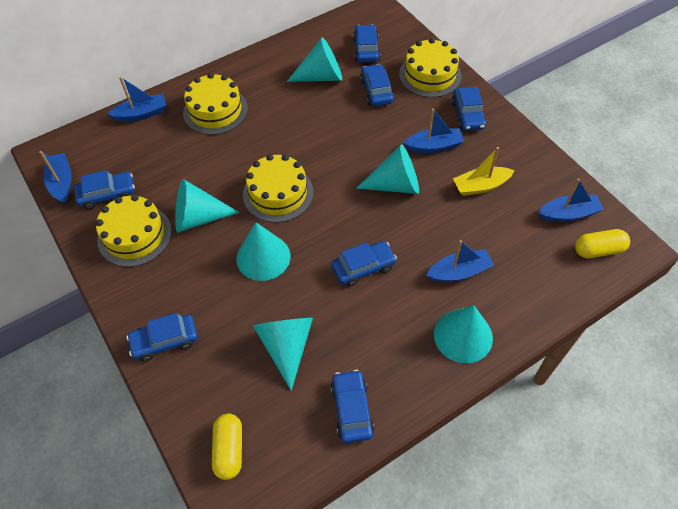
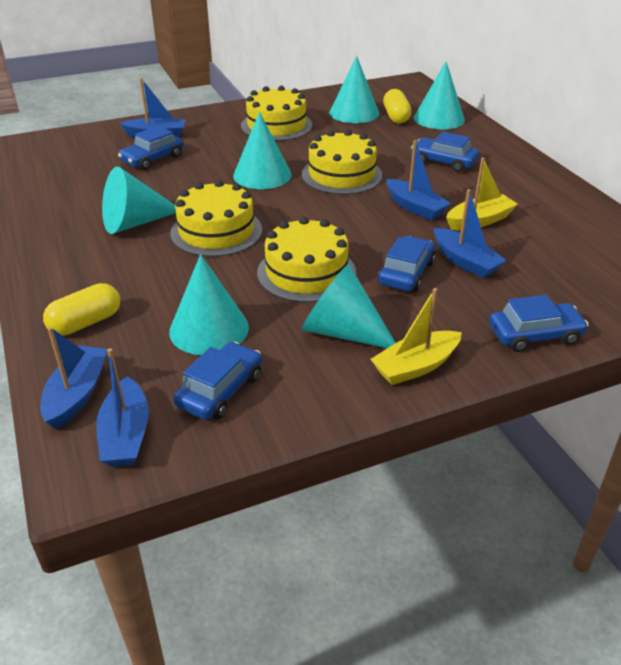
blue car: [74,170,135,209] [126,313,198,362] [331,241,397,287] [331,370,374,443] [353,24,380,63] [360,64,394,106] [451,87,487,131] = 7 -> [118,126,184,170] [173,342,262,420] [378,236,436,292] [411,132,479,172] [489,295,588,352] = 5
yellow boat: [453,147,515,196] = 1 -> [371,288,462,385] [446,158,518,230] = 2

